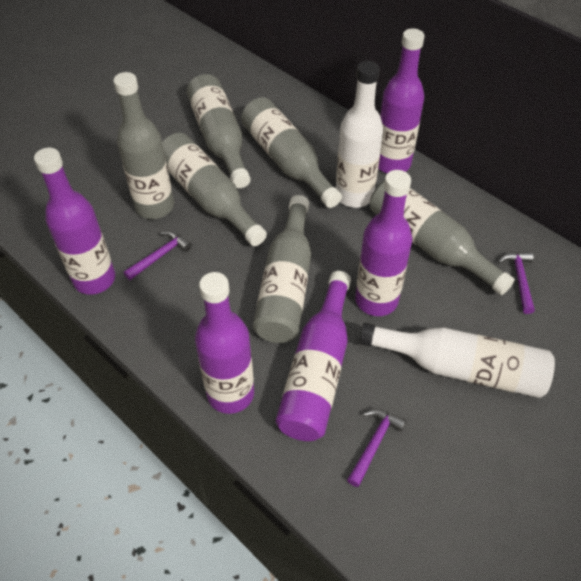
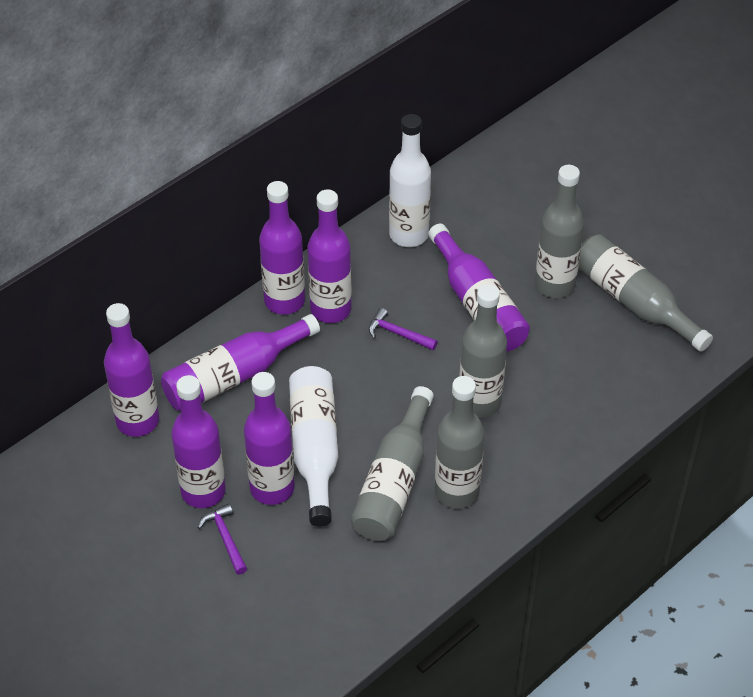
grey bottle: [113,72,174,219] [162,133,267,246] [187,74,251,188] [241,97,342,208] [253,195,311,343] [370,180,515,295] = 6 -> [351,386,434,541] [435,376,485,509] [459,284,507,418] [535,165,584,298] [578,234,713,352] = 5
purple bottle: [34,148,115,295] [195,272,254,414] [276,271,351,441] [355,170,412,316] [378,28,425,173] = 5 -> [104,303,159,437] [161,314,320,411] [171,375,226,508] [244,372,295,505] [259,181,305,315] [307,189,352,323] [428,224,530,352] = 7
purple hammer: [123,231,192,280] [347,409,406,487] [498,252,535,314] = 3 -> [198,504,247,574] [369,308,438,350] = 2

